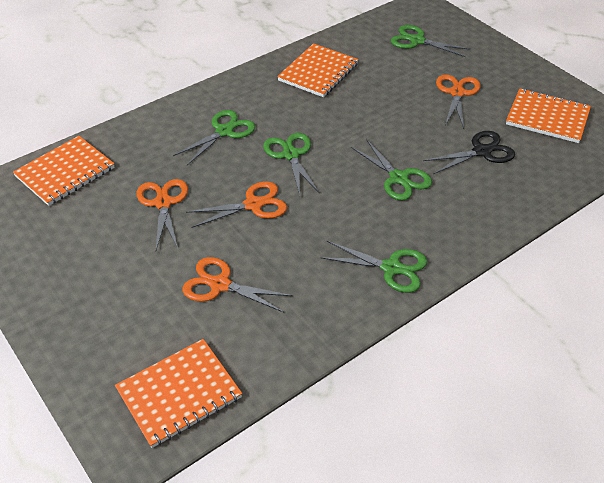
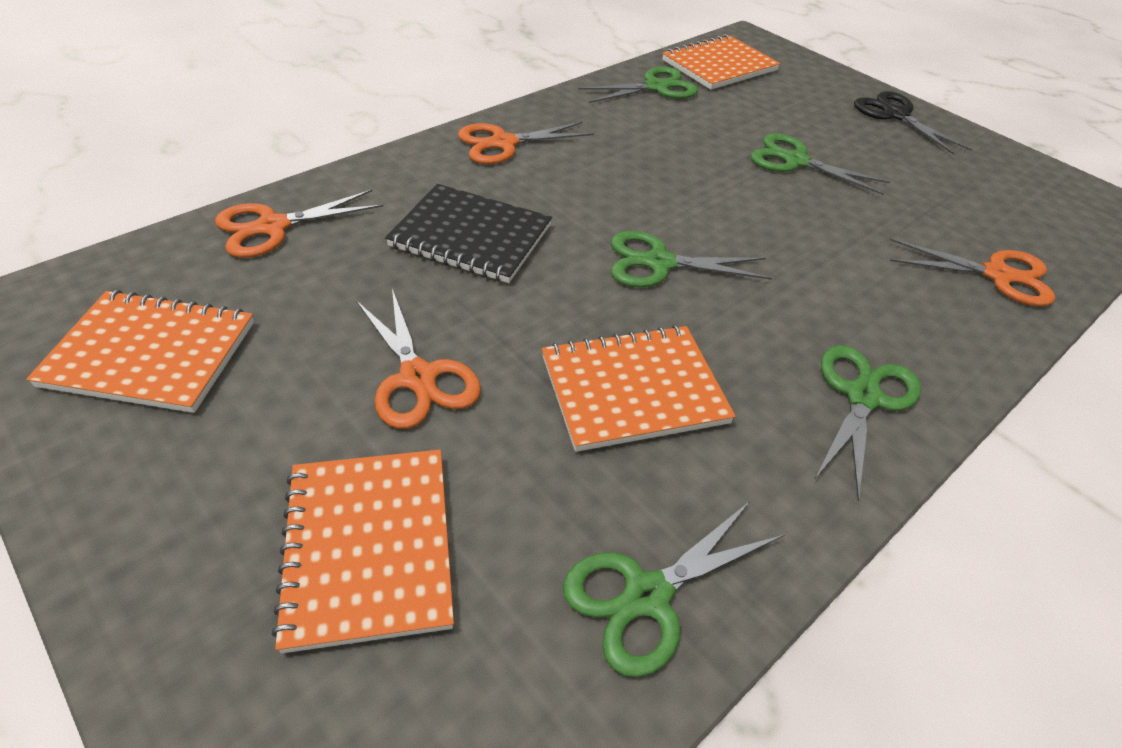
black notebook: none = 0 -> [385,184,552,283] = 1

